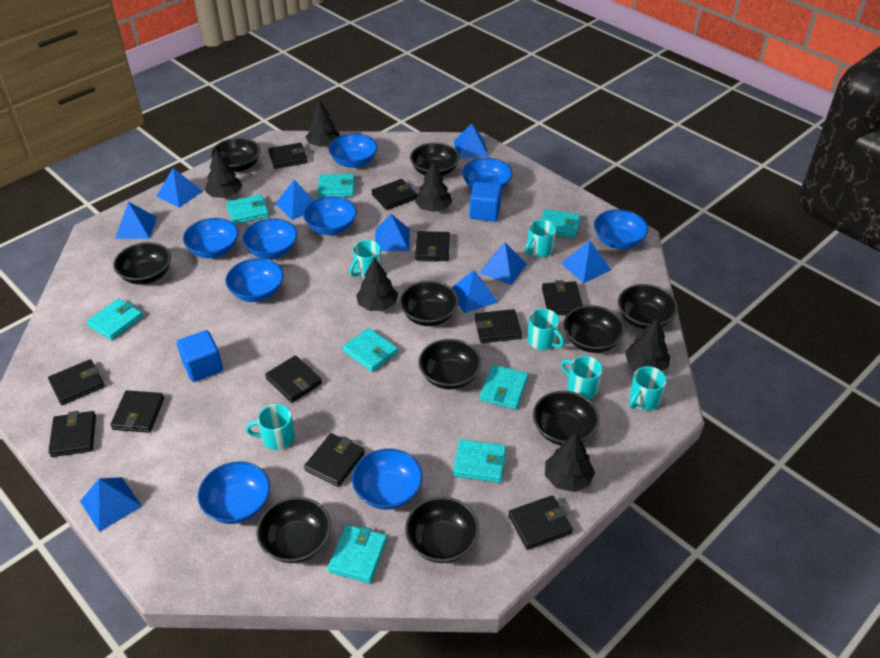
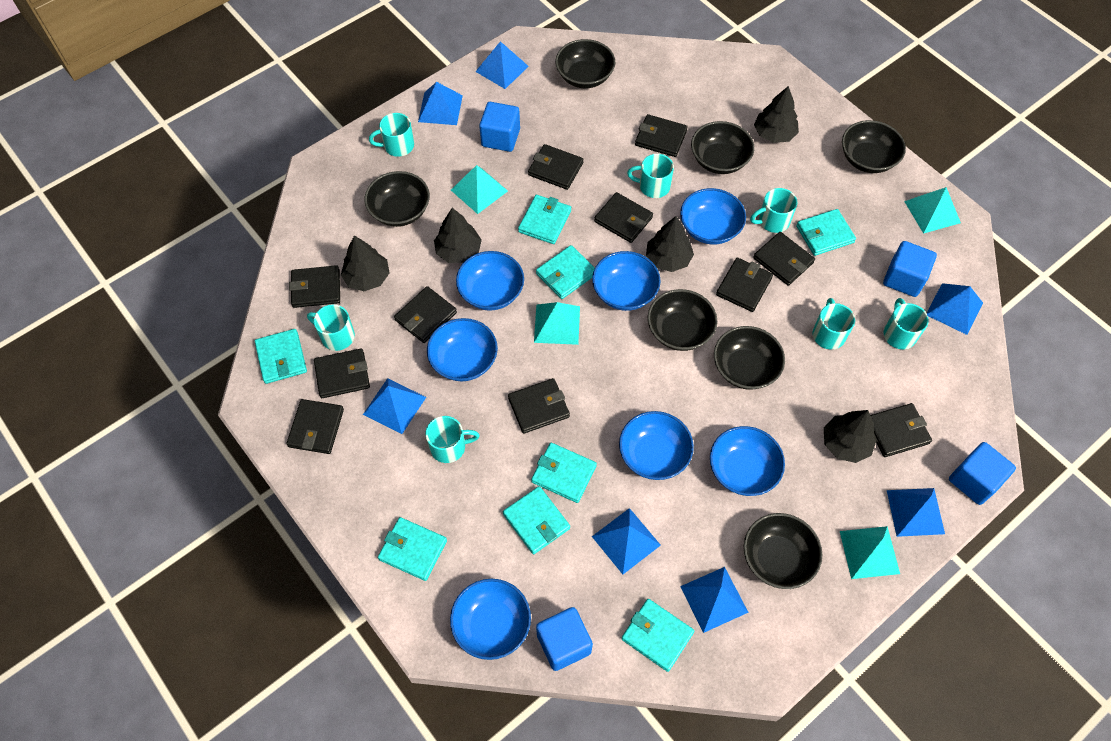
black bowl: [113,242,171,284] [211,137,261,172] [256,497,331,563] [399,281,459,326] [405,497,479,563] [410,142,460,176] [419,339,482,389] [533,391,600,445] [564,305,625,353] [618,284,678,329] = 10 -> [364,171,430,227] [555,39,615,88] [648,289,717,351] [691,121,754,174] [714,326,785,390] [744,513,822,589] [842,120,906,173] = 7
black tree: [205,148,243,198] [306,99,340,147] [356,257,398,311] [415,161,452,212] [545,433,595,492] [625,318,670,371] = 6 -> [341,235,389,291] [434,208,482,263] [646,216,694,272] [754,86,799,143] [824,410,877,463] = 5
blue bowl: [183,218,238,258] [198,461,270,524] [226,258,284,302] [242,218,297,259] [303,196,357,235] [328,133,378,168] [352,448,423,510] [462,157,513,189] [594,209,649,249] = 9 -> [427,318,498,381] [450,579,531,660] [456,251,524,311] [592,251,661,311] [619,411,694,480] [680,188,746,244] [710,426,785,496] = 7
blue cube: [177,330,223,382] [469,182,502,222] = 2 -> [479,102,520,152] [536,607,593,671] [883,241,937,297] [949,442,1016,505] = 4
blue pyramid: [80,477,142,532] [115,202,157,239] [157,168,203,208] [275,180,314,220] [375,214,410,251] [452,270,498,313] [454,123,489,159] [480,243,527,285] [561,241,611,283] = 9 -> [363,378,426,434] [418,82,463,125] [475,41,529,89] [592,508,661,574] [680,567,749,633] [887,488,945,537] [927,283,983,335] = 7
turquoise mug: [246,404,295,450] [349,240,382,278] [525,220,556,257] [527,309,564,350] [561,356,602,399] [629,366,666,410] = 6 -> [307,304,355,351] [369,113,414,157] [426,416,480,463] [627,154,674,198] [750,188,797,233] [813,298,855,350] [884,298,929,349] = 7
turquoise pyramid: none = 0 -> [451,165,508,214] [534,302,580,345] [840,526,900,579] [904,187,961,234] = 4

